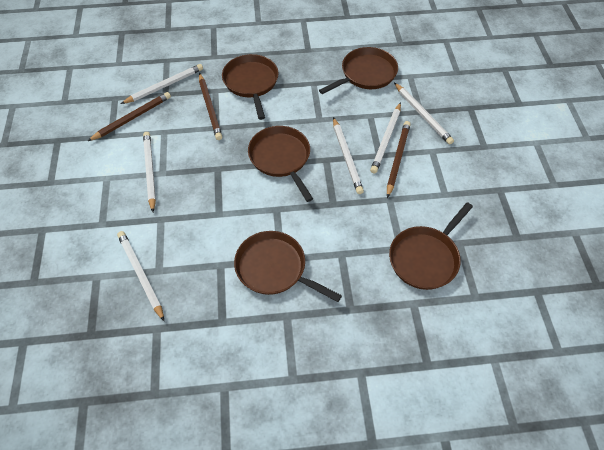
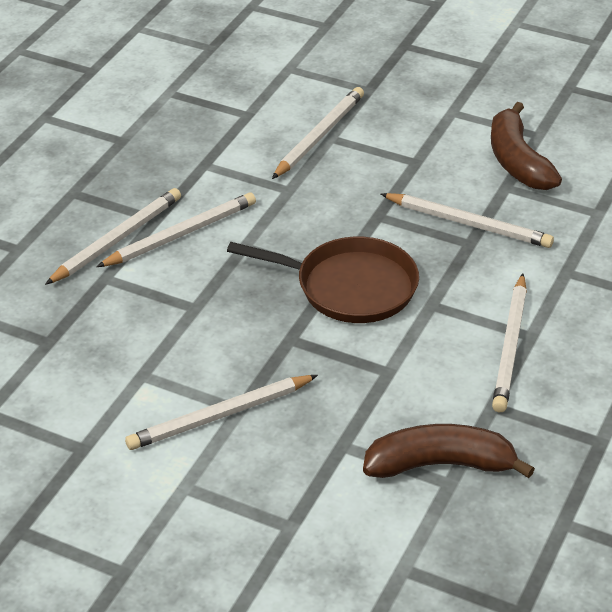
brown banana: none = 0 -> [363,424,535,478] [491,102,562,190] = 2
brown pan: [222,54,279,120] [234,231,342,302] [248,126,313,202] [319,47,398,94] [389,202,473,290] = 5 -> [227,237,419,323] = 1
brown pencil: [88,92,171,141] [199,73,222,140] [387,121,411,198] = 3 -> none = 0

